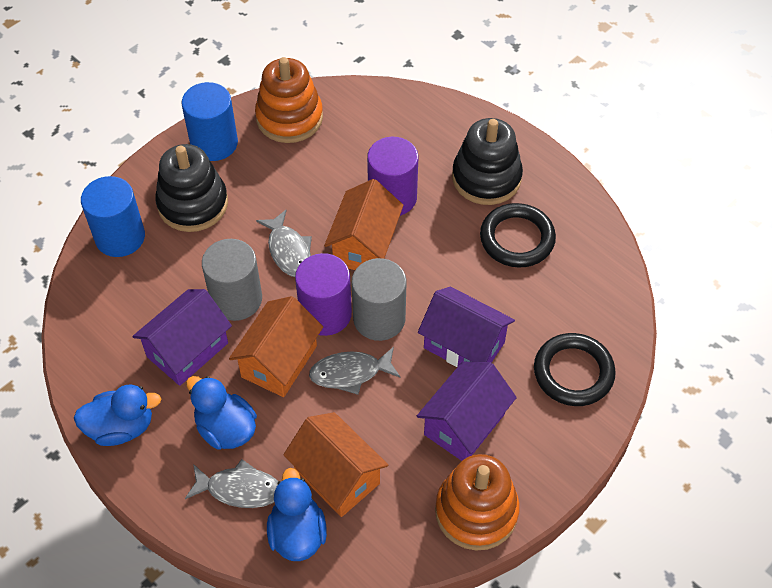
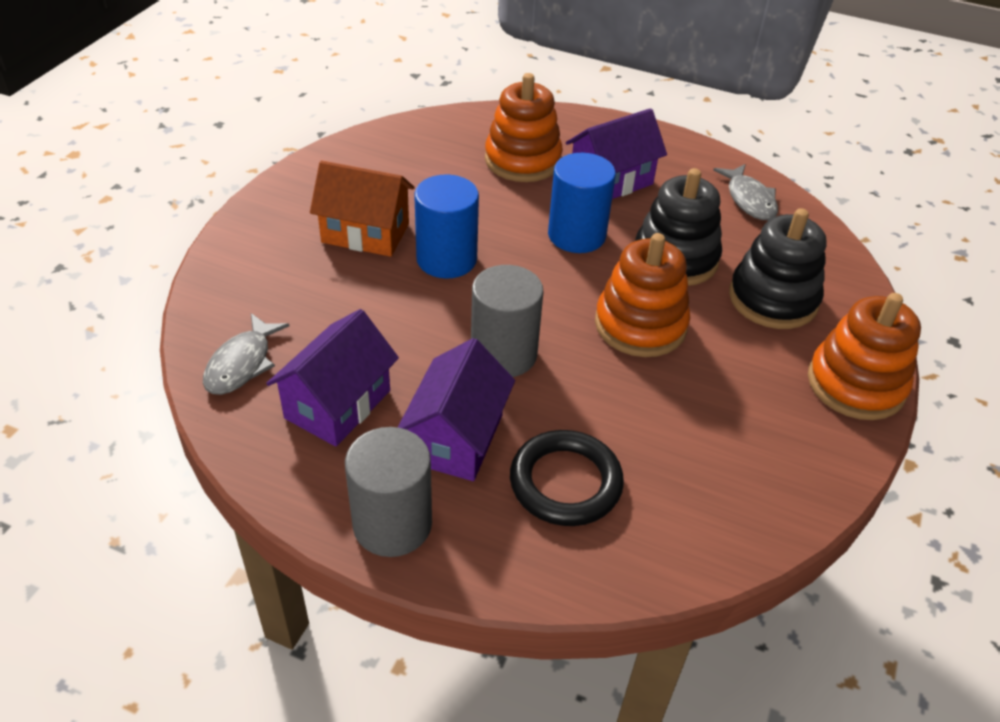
black ring: [480,203,556,268] [534,333,616,406] = 2 -> [510,430,624,526] = 1
blue duck: [74,385,161,446] [186,376,257,450] [267,468,327,561] = 3 -> none = 0
grey fish: [185,459,278,508] [256,210,312,277] [309,347,401,395] = 3 -> [203,313,290,395] [713,164,778,220] = 2
orange house: [229,296,323,397] [283,412,388,517] [324,179,403,270] = 3 -> [310,160,414,257] = 1
orange stacking toy: [255,57,323,143] [435,454,520,550] = 2 -> [485,73,563,182] [595,233,690,357] [808,293,921,420] = 3
purple cylinder: [295,253,352,336] [367,137,419,216] = 2 -> none = 0

